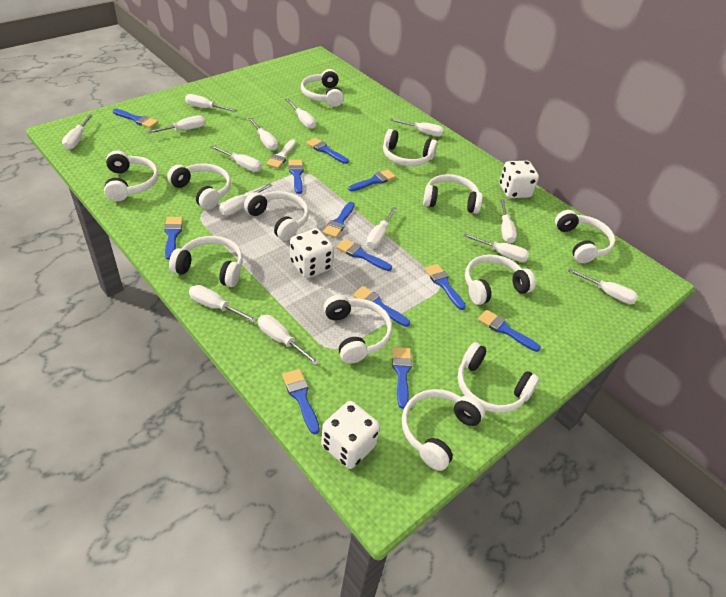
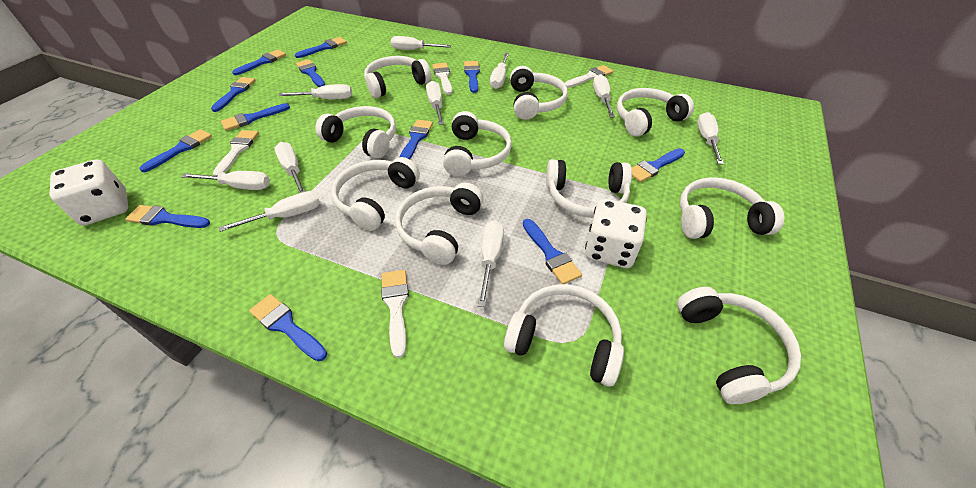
white brush: [266,139,296,169] = 1 -> [213,130,259,176] [381,270,409,358] [432,63,452,95] [565,65,613,88] = 4
white dice: [290,229,334,278] [321,401,380,469] [499,161,539,198] = 3 -> [50,159,128,226] [585,199,647,268] = 2
white headphones: [104,150,159,201] [167,164,231,210] [169,236,243,287] [244,191,309,241] [301,69,344,107] [324,295,392,364] [383,129,437,166] [402,389,485,471] [423,174,483,214] [458,342,540,413] [465,254,536,305] [555,210,615,263] = 12 -> [315,106,396,159] [332,157,420,231] [364,56,431,98] [395,183,484,265] [443,111,512,176] [504,284,624,387] [510,66,568,120] [546,159,632,218] [617,88,694,137] [677,287,801,404] [680,177,784,239] = 11
white screwdriver: [62,114,93,150] [147,115,206,134] [185,94,238,112] [189,285,257,323] [211,145,262,172] [219,183,272,216] [248,118,278,151] [258,315,320,365] [285,99,316,129] [366,207,397,248] [390,118,444,136] [463,234,530,262] [500,199,517,243] [568,268,638,304] = 14 -> [181,171,270,190] [219,191,320,232] [274,142,305,193] [279,84,352,99] [391,36,451,50] [426,81,444,125] [478,220,504,307] [490,53,509,89] [593,74,615,117] [697,112,724,165] = 10

